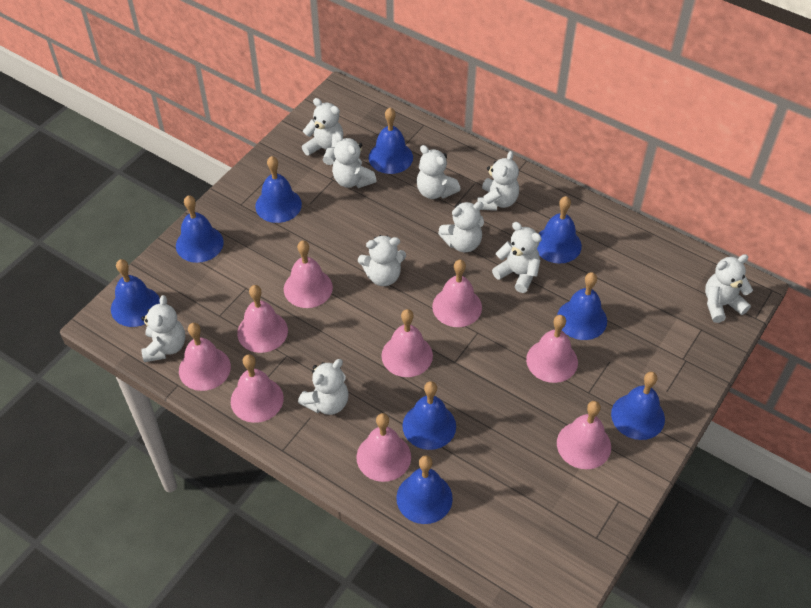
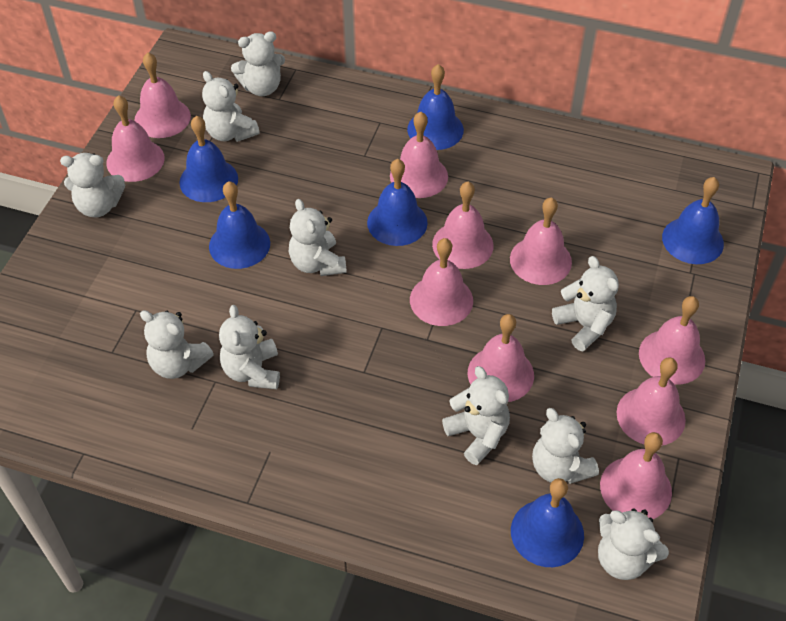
blue bell: [111,259,160,327] [176,195,224,263] [255,156,302,223] [369,108,413,174] [396,456,453,524] [402,381,456,450] [537,196,582,264] [557,272,607,340] [611,372,665,440] = 9 -> [179,116,238,202] [209,181,270,269] [367,159,428,246] [407,64,464,150] [511,478,584,567] [662,177,724,264] = 6
pink bell: [179,323,231,391] [231,354,284,423] [237,285,288,353] [284,241,333,308] [357,413,411,482] [382,309,433,377] [432,260,482,327] [526,315,578,383] [557,401,611,469] = 9 -> [106,95,165,182] [134,52,191,138] [390,112,448,198] [410,238,473,326] [432,182,494,269] [468,314,534,402] [510,197,572,285] [600,432,672,519] [617,357,686,446] [639,296,705,385] = 10

